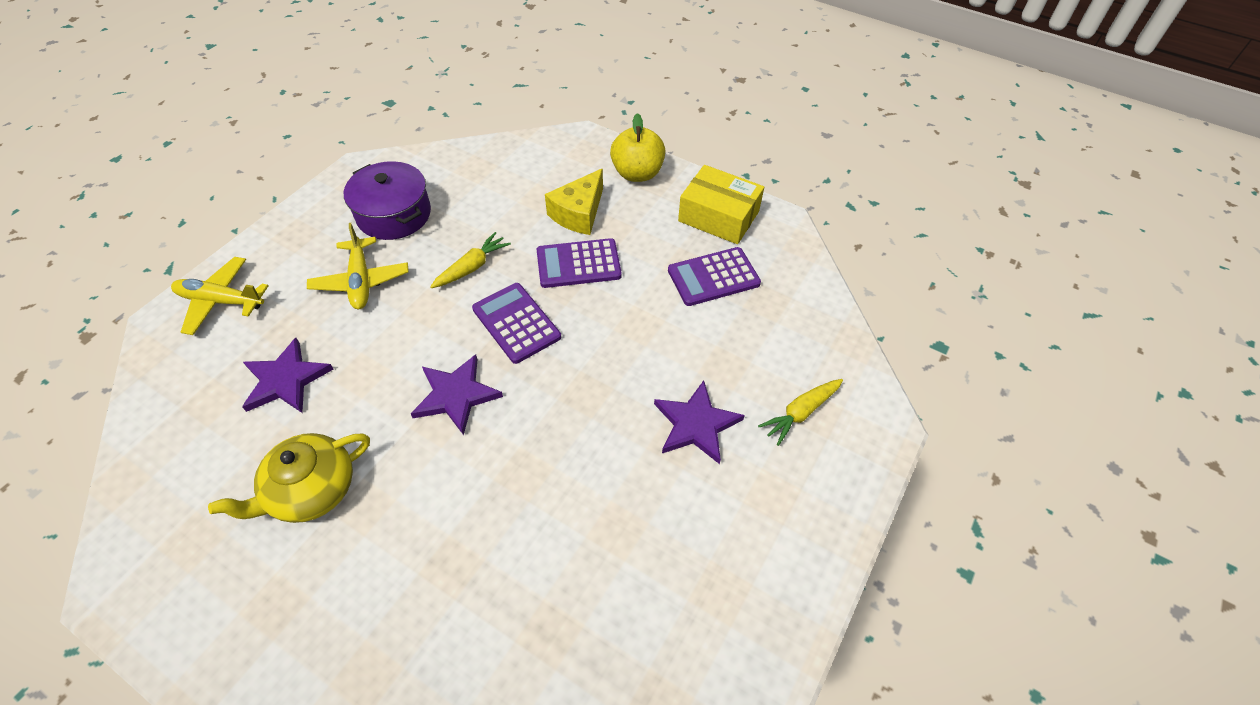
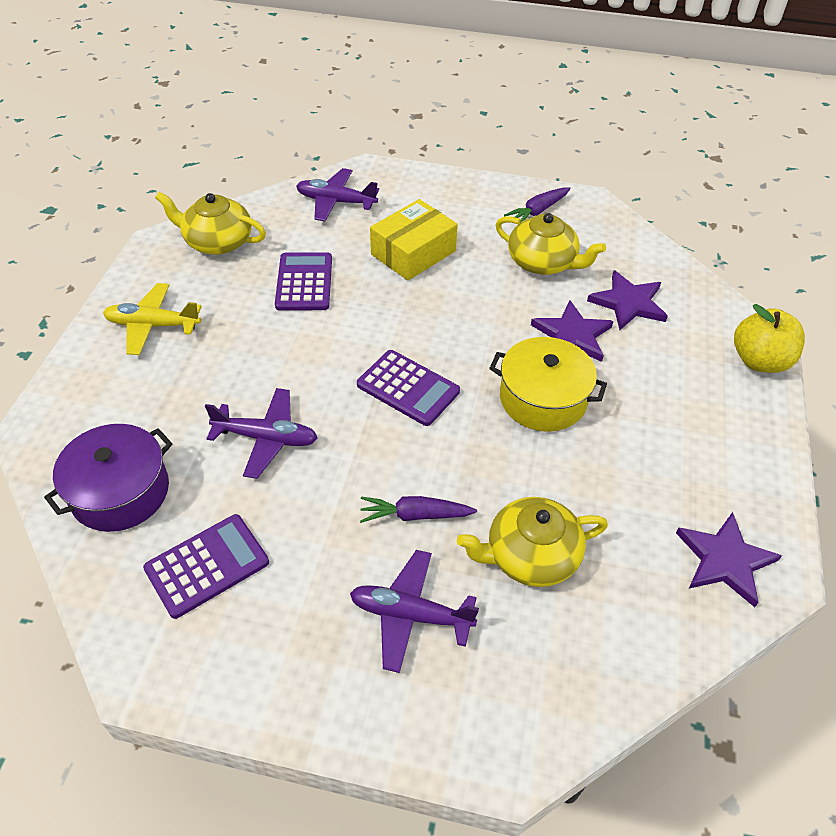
purple carrot: none = 0 -> [360,496,477,523] [504,187,571,223] = 2
purple plane: none = 0 -> [205,388,318,479] [296,168,379,222] [350,550,479,673] = 3
yellow carrot: [430,232,511,288] [758,379,843,446] = 2 -> none = 0
yellow cheese: [545,168,603,235] = 1 -> none = 0
yellow plane: [171,257,269,335] [307,223,409,309] = 2 -> [103,283,202,355] = 1
yellow pot: none = 0 -> [489,337,607,432] = 1
yellow teapot: [208,433,370,523] = 1 -> [155,192,266,255] [457,497,608,587] [495,213,606,275] = 3

